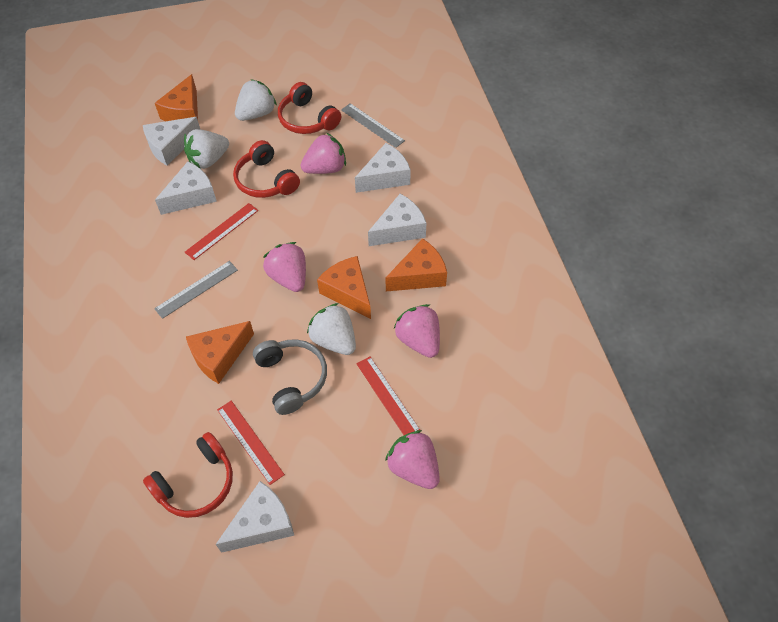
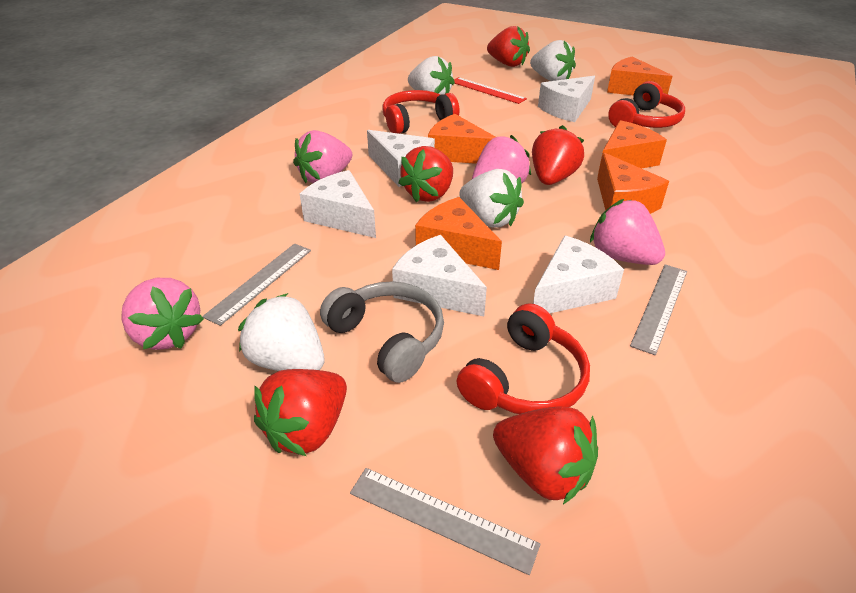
grey ruler: [154,261,238,319] [341,103,405,148] = 2 -> [202,244,311,326] [350,468,540,575] [630,265,687,355] = 3
orange cheese: [155,74,198,121] [186,321,254,384] [317,256,371,319] [385,238,447,291] = 4 -> [415,197,502,270] [428,114,495,164] [597,153,669,214] [598,120,667,173] [607,57,673,96] = 5
red ruler: [185,203,258,260] [217,401,285,485] [356,356,420,435] = 3 -> [454,77,527,104] = 1
red strawberry: none = 0 -> [254,369,347,456] [398,146,453,202] [487,26,530,67] [493,407,598,504] [532,125,584,185] = 5
white strawberry: [184,129,229,169] [235,79,277,121] [307,303,356,355] = 3 -> [238,293,324,371] [408,56,455,94] [459,169,524,228] [530,40,576,81] = 4

